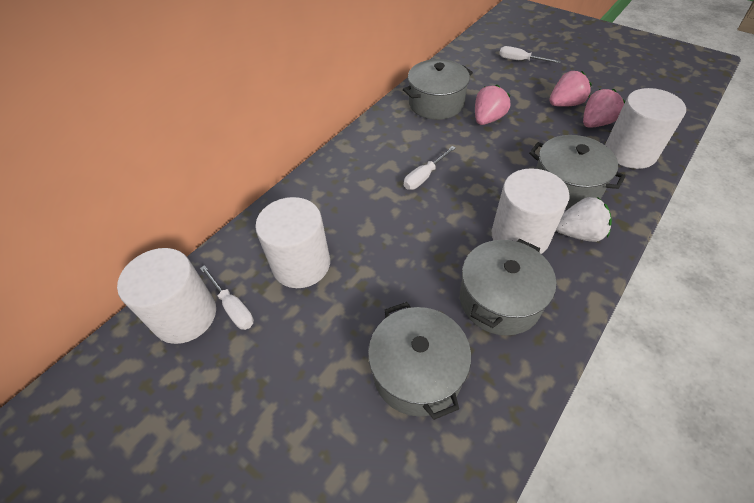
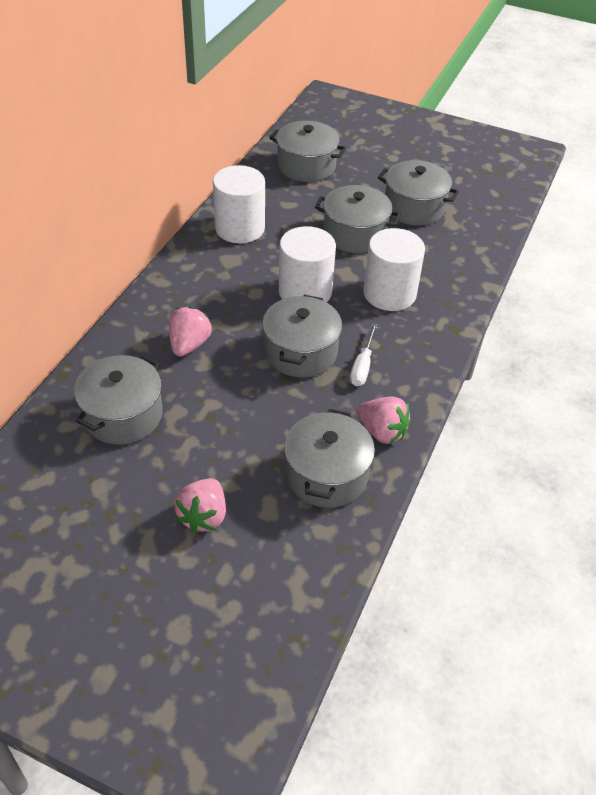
grey pot: [368,302,471,420] [403,59,473,120] [460,239,556,336] [529,135,626,210] = 4 -> [74,355,163,445] [263,295,342,377] [269,121,347,182] [284,409,375,508] [315,185,400,253] [378,160,459,225] = 6
white cylinder: [117,248,216,344] [255,197,330,288] [492,168,570,254] [605,88,686,169] = 4 -> [213,165,265,243] [279,226,336,302] [363,228,425,311] = 3
white screwdriver: [200,265,254,330] [404,146,456,190] [499,46,561,63] = 3 -> [350,323,377,386] = 1
white strawberry: [556,197,612,242] = 1 -> none = 0

